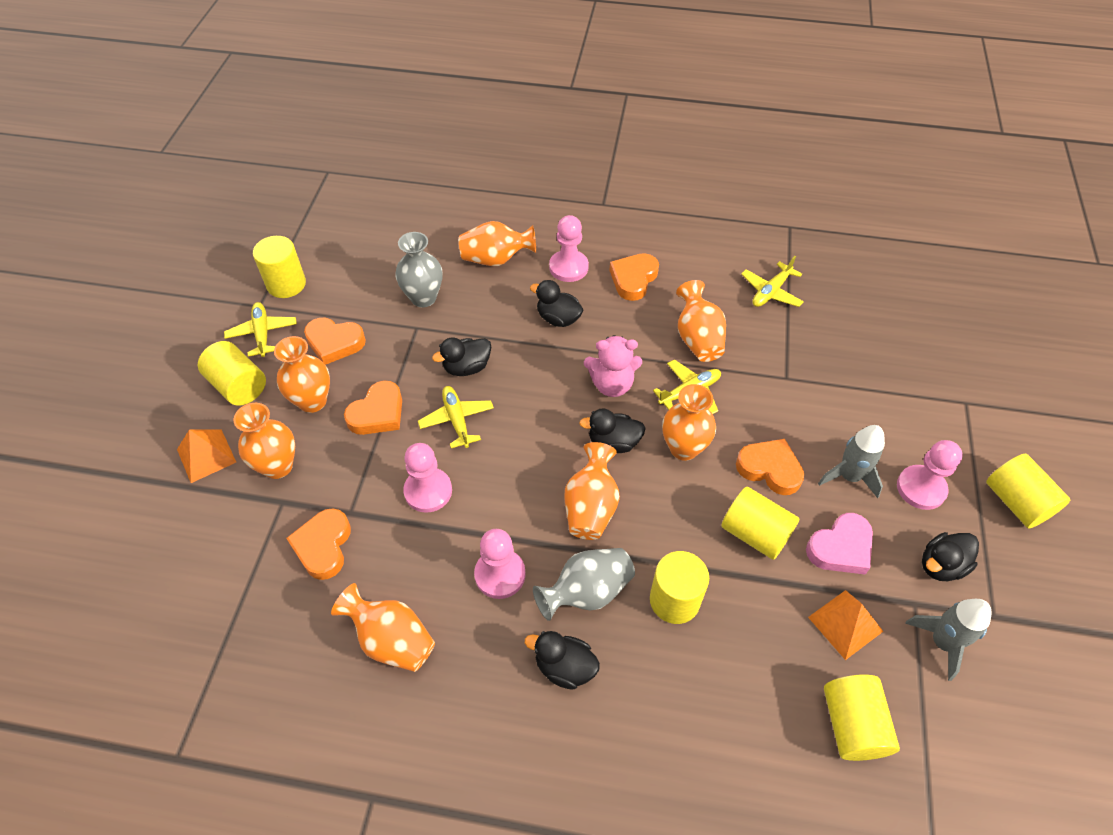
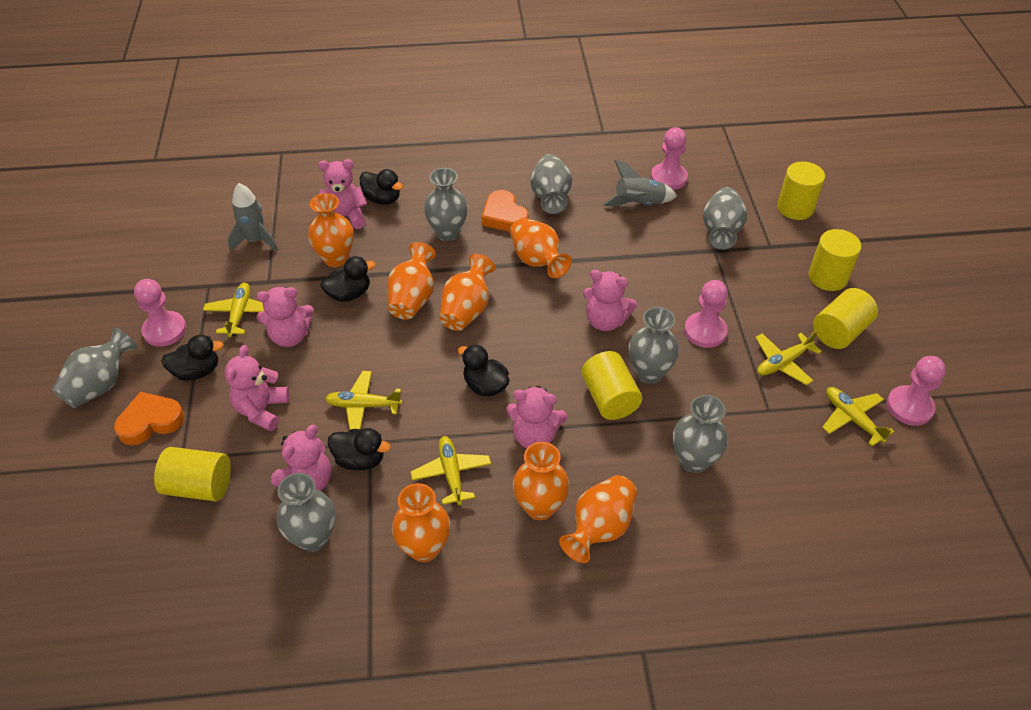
grey vase: [396,232,442,307] [533,548,635,621] = 2 -> [52,327,138,408] [277,473,336,552] [424,168,468,241] [531,154,572,214] [628,307,679,384] [673,395,728,473] [703,187,747,250] = 7
orange heart: [286,508,351,580] [304,318,366,365] [344,381,402,435] [609,253,659,301] [736,439,804,495] = 5 -> [114,392,185,445] [482,190,528,232] = 2
orange pyramid: [177,429,236,483] [808,590,883,660] = 2 -> none = 0
pink heart: [806,513,873,575] = 1 -> none = 0
pink teddy bear: [584,335,642,397] = 1 -> [224,345,290,431] [256,287,314,347] [271,425,331,491] [318,159,367,229] [506,386,567,448] [583,270,637,331] = 6
yellow cylinder: [198,341,266,406] [253,236,306,298] [650,551,709,624] [721,487,800,560] [824,675,900,761] [986,454,1070,529] = 6 -> [154,447,231,501] [581,351,642,420] [777,161,825,220] [808,229,861,291] [813,288,878,349] = 5
yellow plane: [224,302,297,357] [418,386,494,448] [653,359,721,414] [741,256,804,307] = 4 -> [203,283,264,337] [325,371,402,430] [411,436,491,505] [755,330,822,385] [822,387,894,446] = 5

